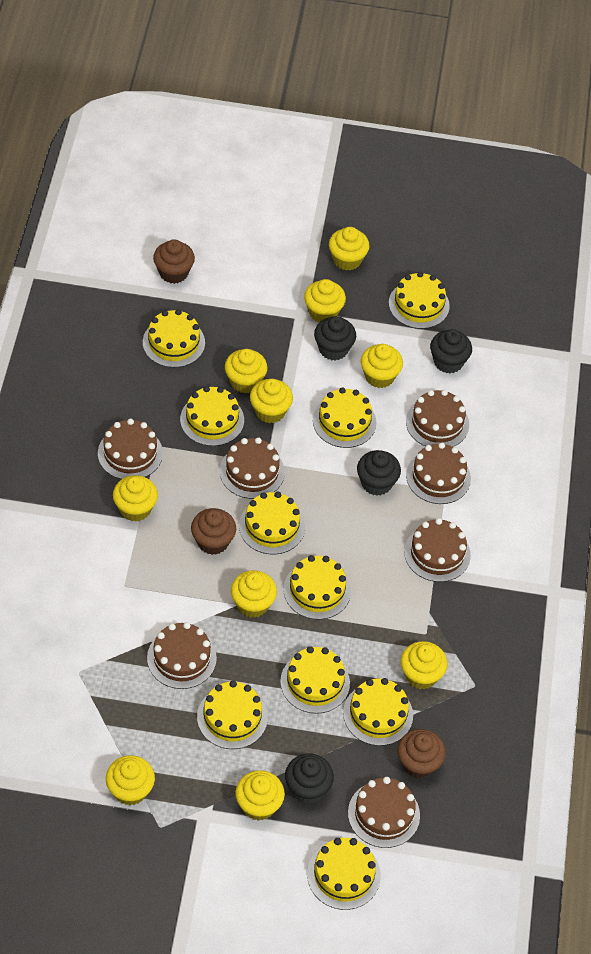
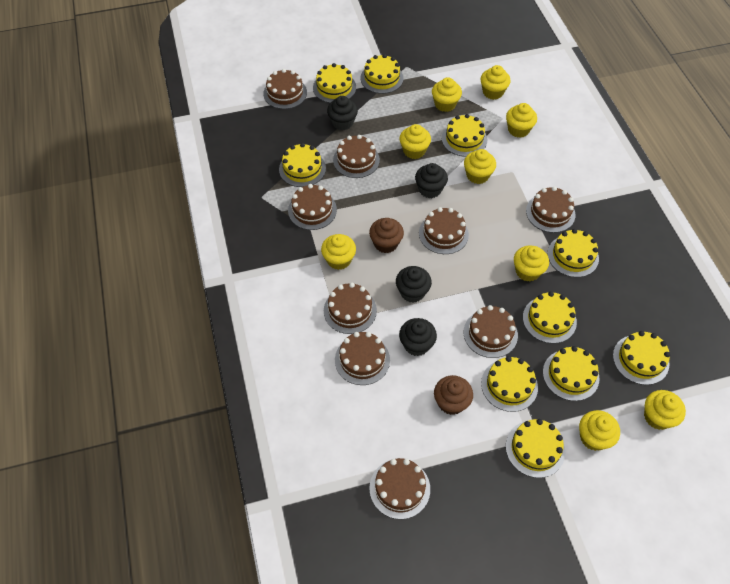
brown cake: [98,419,163,479] [147,622,217,689] [220,437,285,499] [348,777,420,848] [404,518,471,582] [406,390,469,447] [406,442,471,504] = 7 -> [263,69,307,109] [288,184,337,230] [324,283,377,334] [333,135,380,178] [335,332,390,385] [369,458,430,519] [419,207,469,254] [464,305,518,358] [526,186,575,233] = 9
brown cupcake: [153,239,195,284] [191,508,236,555] [398,729,446,778] = 3 -> [369,218,404,253] [434,375,473,415] = 2
yellow cupcake: [106,755,155,805] [113,475,158,522] [225,349,267,393] [231,570,277,618] [235,770,285,821] [250,379,293,423] [304,279,346,322] [329,227,370,271] [361,344,403,388] [401,641,447,689] = 10 -> [321,234,356,270] [399,124,431,159] [432,77,462,112] [464,149,496,184] [480,65,511,100] [506,103,537,138] [514,246,549,282] [579,410,620,451] [644,390,686,430] = 9

